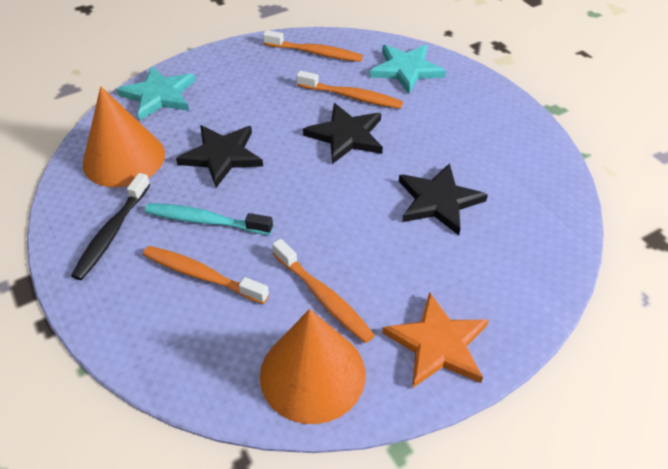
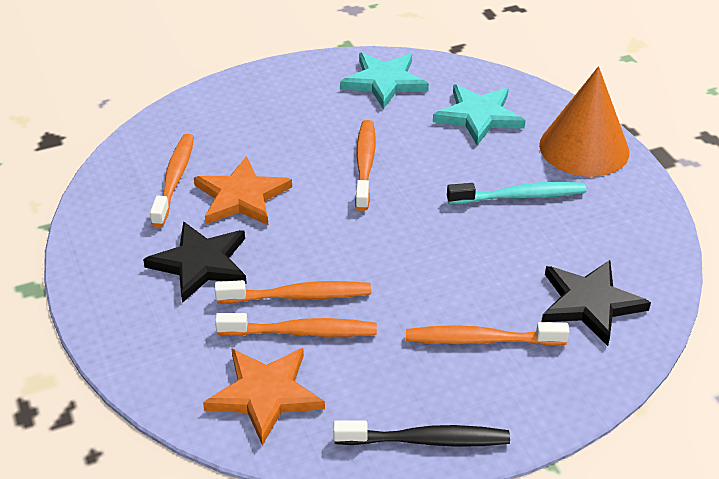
black star: [176,125,263,188] [303,103,383,164] [399,163,488,235] = 3 -> [143,221,247,303] [542,260,651,346] = 2
orange cone: [83,86,165,187] [260,309,365,424] = 2 -> [539,66,629,177] = 1
orange star: [382,292,489,388] = 1 -> [194,156,292,226] [203,348,325,446] = 2
orange toothbrush: [143,246,269,304] [263,30,363,62] [272,239,375,343] [296,71,403,109] = 4 -> [150,134,194,227] [215,280,371,303] [215,313,377,337] [355,120,375,211] [406,322,570,346] = 5

